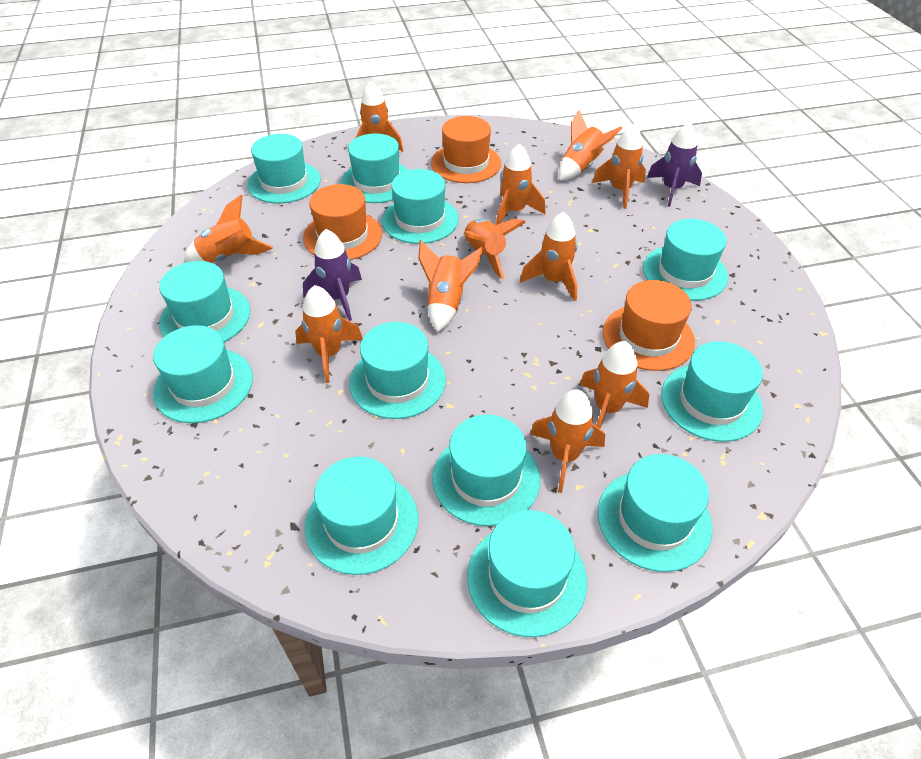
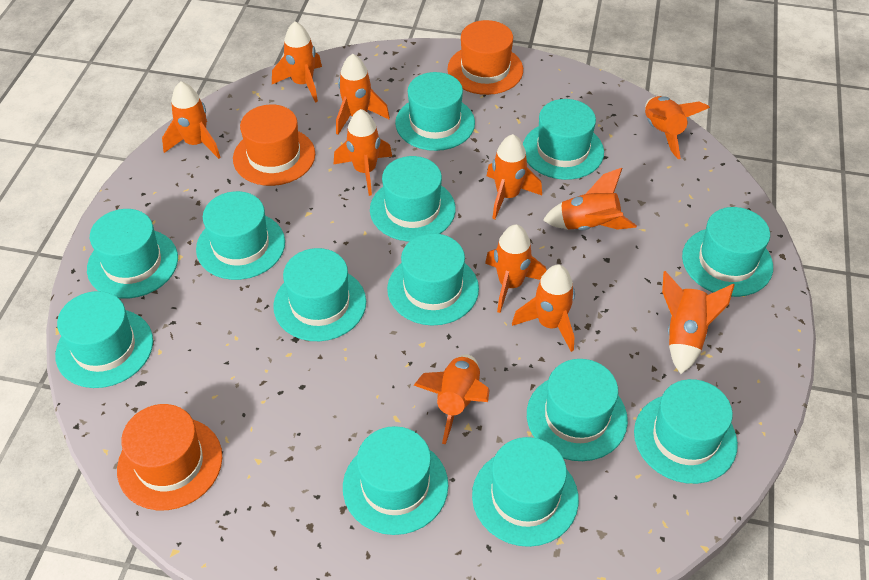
purple rocket: [303,229,362,321] [647,122,702,207] = 2 -> none = 0
turquoise hat: [153,325,253,423] [159,261,250,342] [247,134,321,203] [305,457,418,575] [341,133,408,203] [349,322,446,419] [382,169,459,244] [432,414,540,526] [467,510,588,637] [598,454,713,572] [643,219,728,301] [661,341,763,442] = 12 -> [55,291,153,388] [87,209,178,299] [196,191,285,280] [273,248,366,341] [343,426,448,535] [370,156,456,241] [387,233,479,326] [395,72,475,151] [472,437,579,547] [523,99,604,180] [527,359,628,461] [634,379,738,484] [682,207,773,297] = 13

